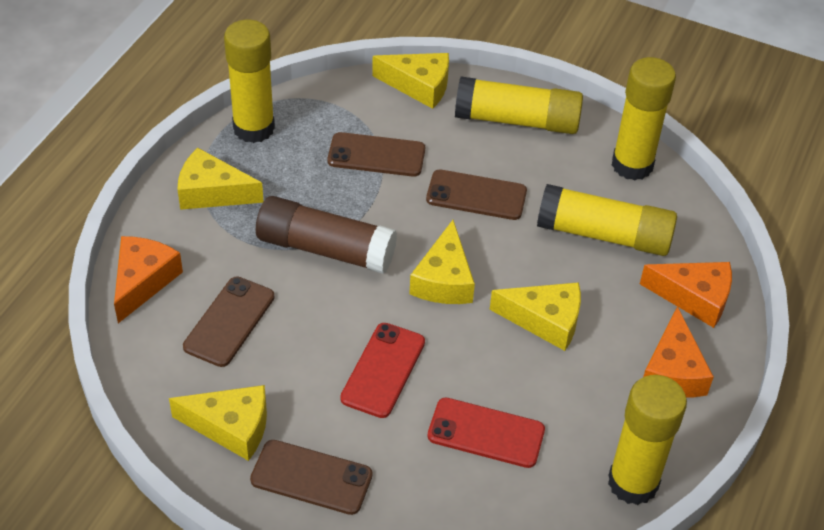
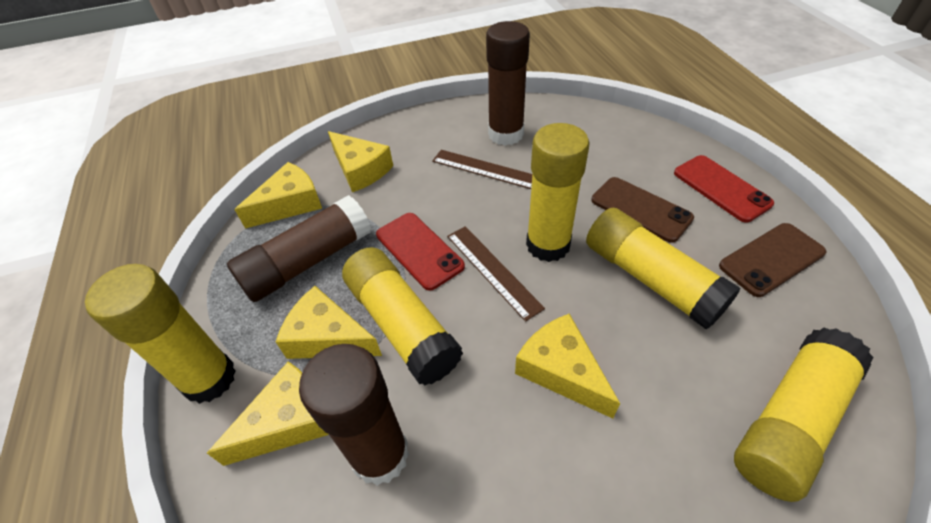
brown glue stick: [256,196,397,274] = 1 -> [227,195,371,302] [299,344,409,486] [486,21,530,146] = 3
brown phone: [183,276,275,367] [250,440,373,515] [328,132,425,177] [426,169,527,220] = 4 -> [591,177,694,243] [719,223,826,297] = 2
brown ruler: none = 0 -> [432,150,532,189] [447,226,545,322] = 2
orange cheese: [114,236,183,323] [640,262,732,328] [643,306,714,398] = 3 -> none = 0

